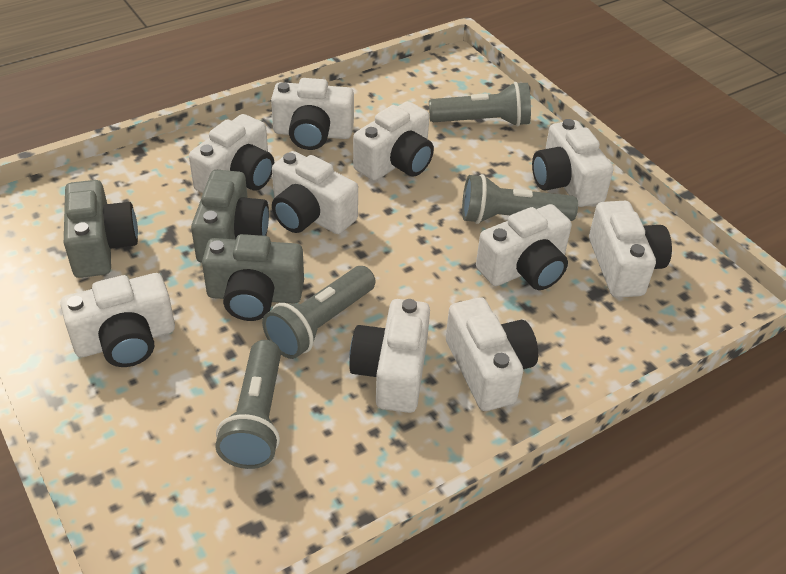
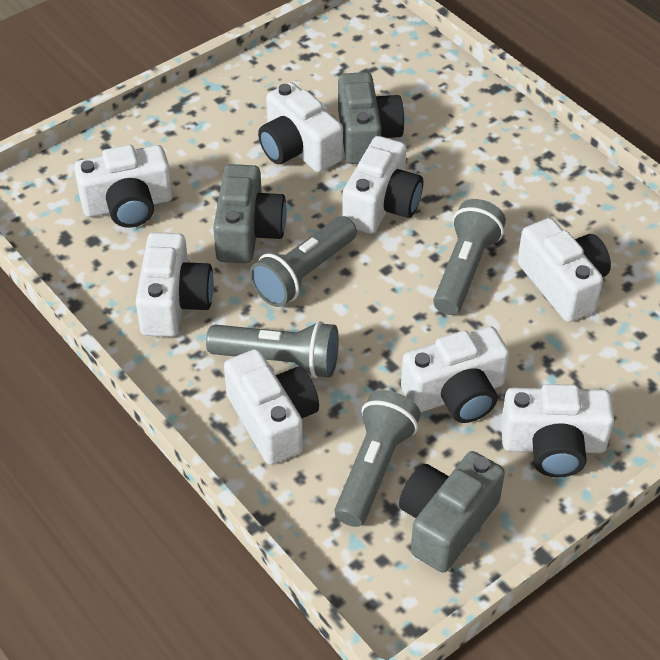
white camera: [60,273,175,367] [189,114,274,193] [271,78,354,150] [272,151,358,234] [349,299,430,413] [353,101,434,181] [446,298,538,411] [476,204,572,290] [532,119,614,207] [589,201,672,298] = 10 -> [74,145,173,228] [135,232,214,337] [224,349,319,465] [258,82,343,173] [342,136,423,234] [401,326,509,423] [501,384,614,477] [517,218,611,322] = 8

